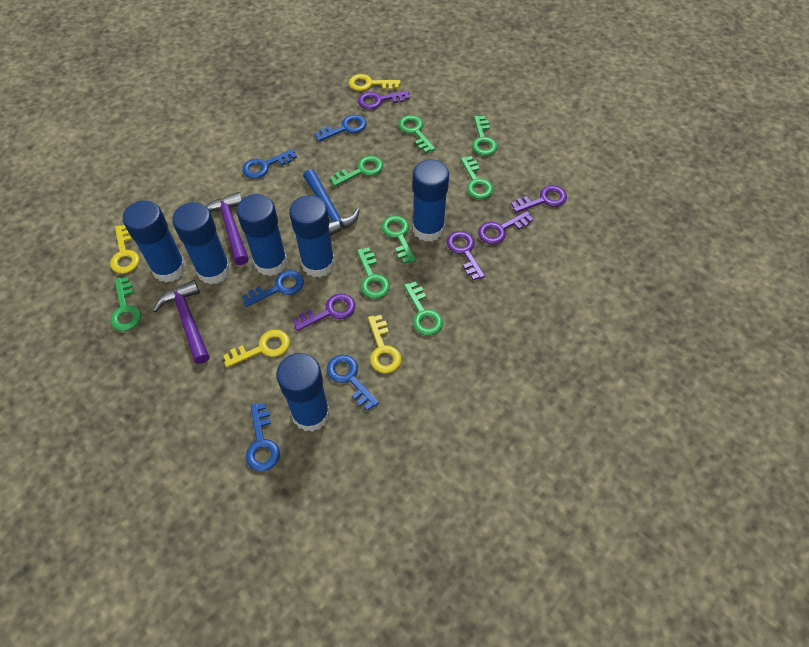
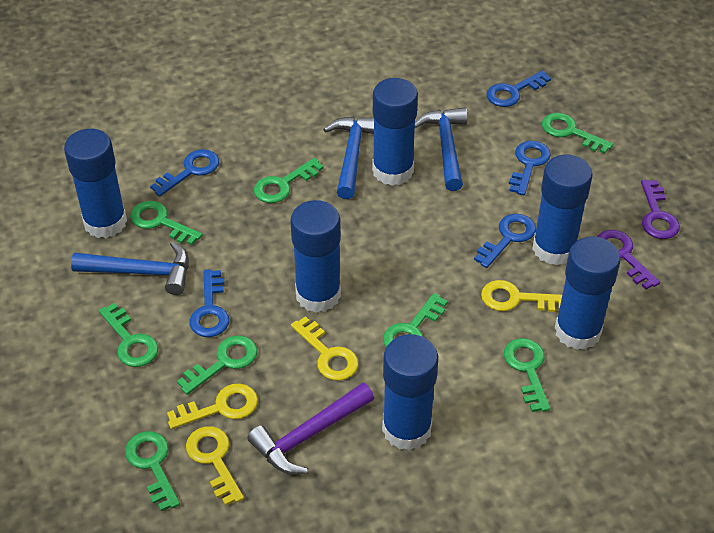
blue hammer: [303,169,360,236] = 1 -> [71,241,189,295] [323,116,374,199] [415,108,468,191] = 3
purple hammer: [153,280,210,364] [206,192,249,265] = 2 -> [247,383,374,474] = 1
purple key: [293,293,355,331] [358,91,410,110] [446,231,485,280] [478,211,533,244] [511,185,567,213] = 5 -> [597,230,660,290] [641,180,680,239] = 2

